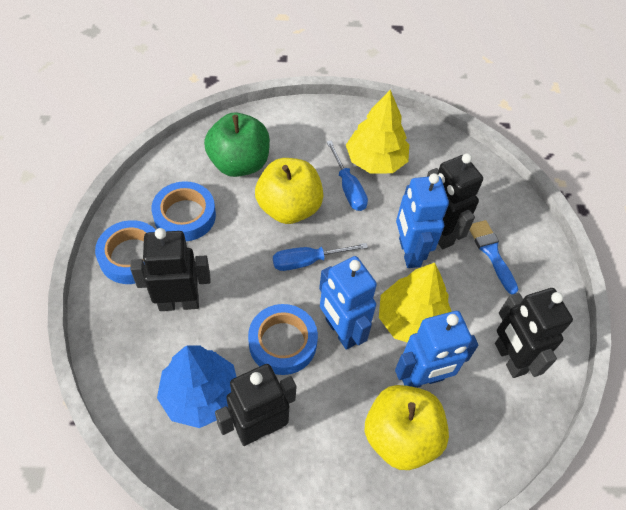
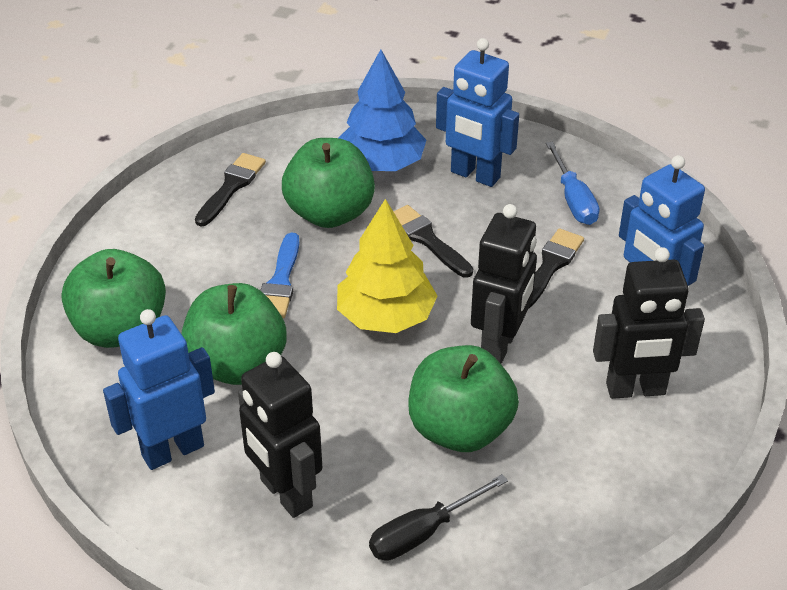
black brush: none = 0 -> [195,153,266,226] [394,205,473,278] [529,228,584,308] = 3
black robot: [130,228,210,311] [215,364,297,446] [427,153,483,249] [495,288,573,378] = 4 -> [238,352,322,518] [471,204,537,364] [593,247,705,399] = 3
black screwdriver: none = 0 -> [369,474,508,561] = 1
blue screwdriver: [273,243,368,271] [327,140,368,211] = 2 -> [546,142,599,225] = 1
blue tape: [95,220,156,284] [152,181,216,241] [248,304,318,375] = 3 -> none = 0
green apple: [204,112,270,177] = 1 -> [62,249,166,348] [181,283,287,385] [282,138,375,228] [408,345,519,452] = 4
yellow apple: [255,158,323,224] [365,385,449,470] = 2 -> none = 0
yellow tree: [346,90,409,174] [379,263,452,343] = 2 -> [337,199,437,333] = 1

